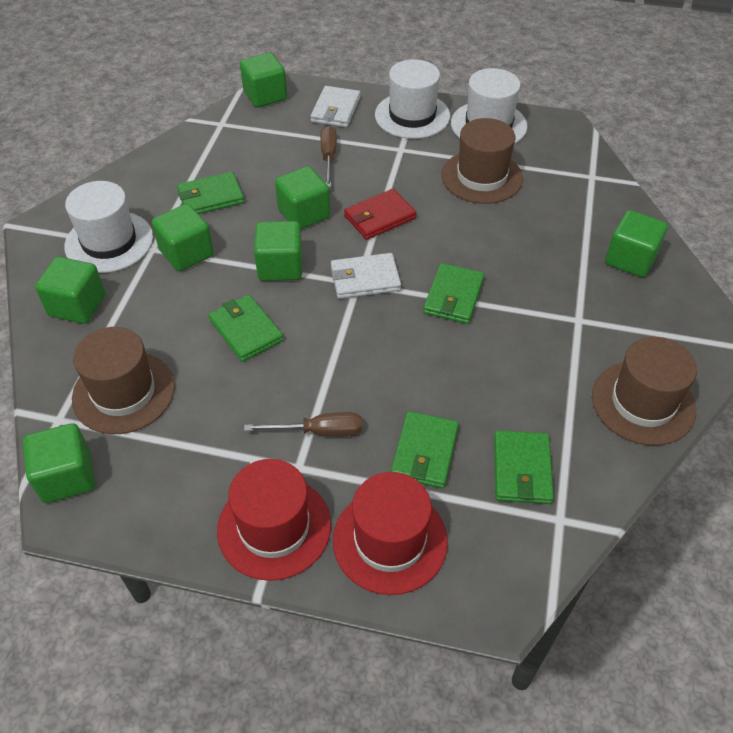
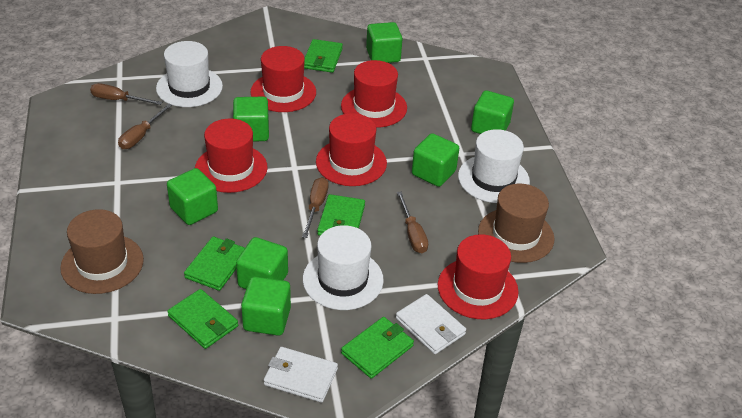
brown hat: [72,327,175,434] [442,118,523,204] [592,337,697,446] = 3 -> [60,209,144,294] [478,184,554,263] = 2
brown screwdriver: [244,412,362,436] [320,126,337,187] = 2 -> [90,83,162,105] [118,104,172,149] [302,177,329,238] [397,191,428,253] = 4
red hat: [217,459,331,581] [333,472,448,595] = 2 -> [195,119,268,193] [250,46,316,112] [316,113,387,186] [341,60,407,128] [438,234,519,319] = 5
red wallet: [344,189,416,240] = 1 -> none = 0

